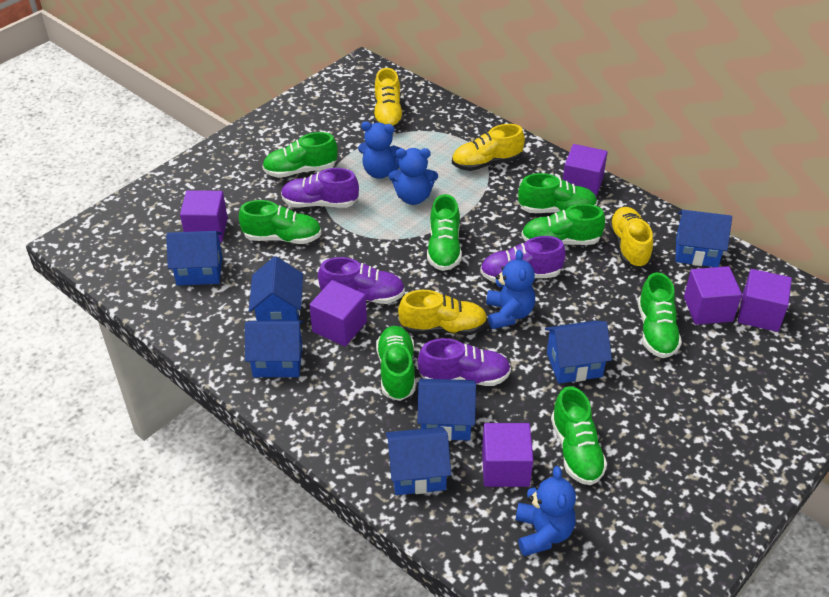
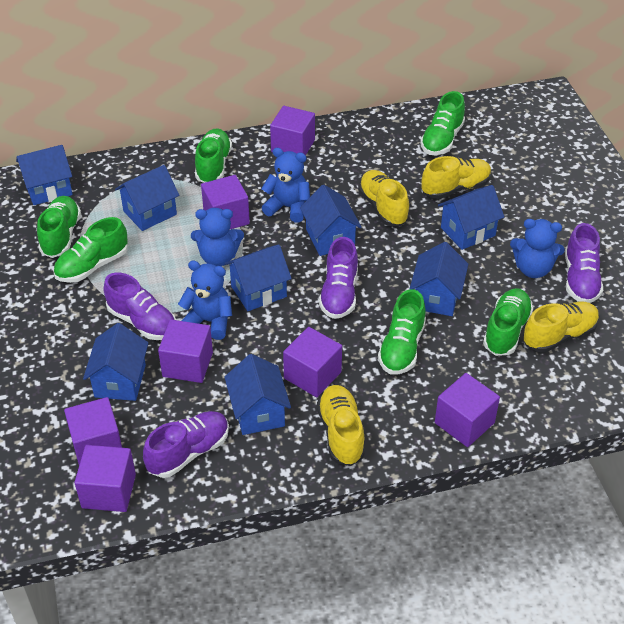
blue house: [166,231,223,285] [245,320,303,377] [249,256,303,321] [386,427,451,495] [417,379,476,441] [545,321,612,384] [676,210,732,267] = 7 -> [16,145,73,205] [83,323,148,401] [115,165,179,231] [224,354,291,435] [225,244,292,311] [300,185,362,256] [410,242,468,316] [438,185,504,250] = 8
green shoe: [239,200,322,244] [262,132,337,178] [376,326,416,401] [427,194,462,271] [518,173,597,213] [521,204,605,245] [551,386,607,485] [638,272,682,358] = 8 -> [37,196,81,258] [53,217,128,283] [195,128,232,183] [378,289,426,375] [420,91,465,155] [483,288,533,356] = 6
purple cube: [180,190,228,242] [309,280,367,346] [482,423,533,487] [563,144,607,197] [684,266,742,325] [738,269,792,332] = 6 -> [64,397,122,465] [74,445,136,512] [158,320,213,383] [201,175,250,229] [270,106,315,156] [283,327,342,397] [435,373,500,447] = 7

